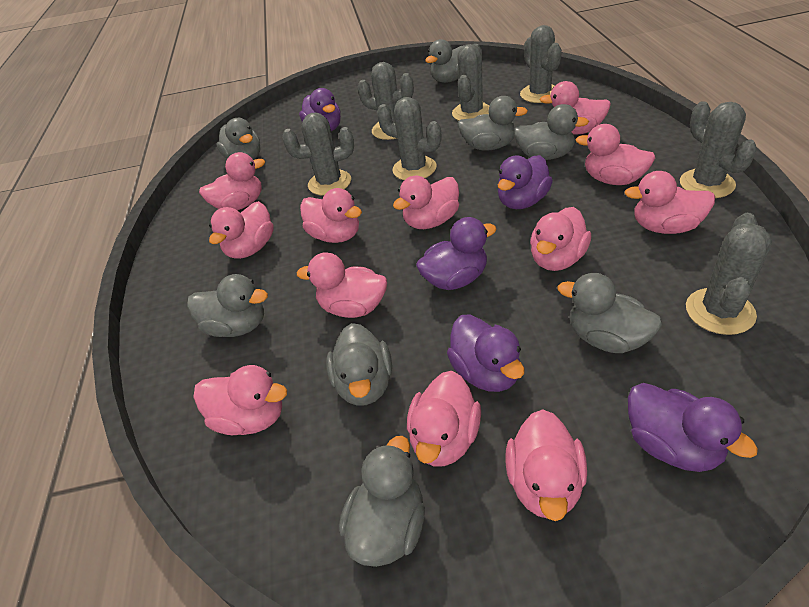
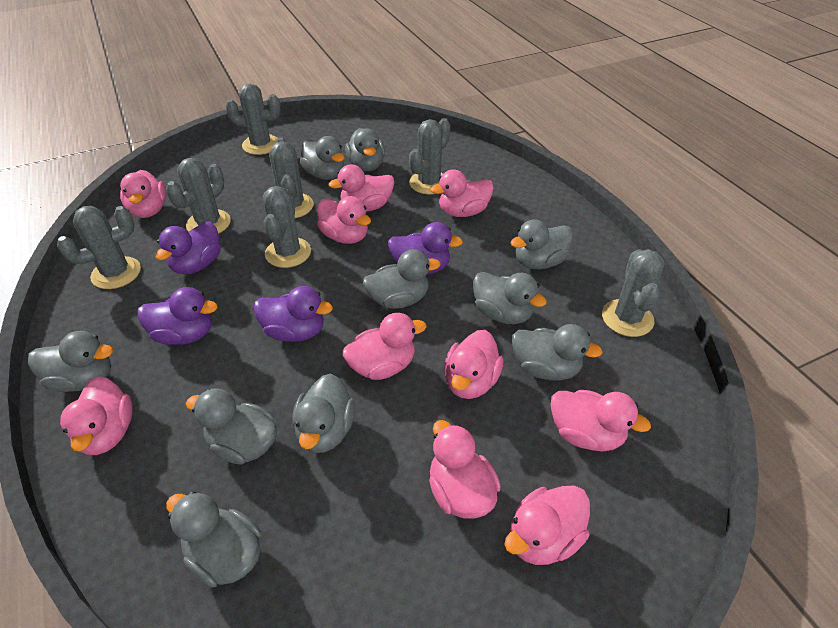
grey duck: [187,274,268,337] [216,118,261,160] [326,323,392,406] [339,436,425,567] [425,39,465,83] [458,96,528,151] [514,104,589,160] [558,273,662,353] = 8 -> [28,331,113,392] [166,491,261,588] [186,388,277,465] [293,374,355,453] [300,136,345,180] [345,128,385,171] [363,249,441,309] [473,272,547,324] [510,219,573,270] [512,324,602,381] = 10
pink duck: [193,365,287,435] [199,152,265,210] [209,201,274,259] [297,252,387,318] [300,188,362,243] [393,176,459,229] [407,371,481,466] [505,409,587,521] [530,207,591,271] [539,81,611,134] [576,124,655,185] [624,171,715,234] = 12 -> [60,376,133,455] [120,170,167,218] [317,196,371,244] [329,164,394,212] [343,313,427,380] [429,420,501,519] [430,169,494,217] [444,330,503,399] [504,485,590,565] [551,390,651,451] = 10
purple duck: [299,88,341,131] [416,217,496,290] [447,314,524,392] [498,155,553,209] [628,383,758,472] = 5 -> [137,287,218,345] [155,221,221,274] [254,286,333,342] [388,222,463,274] = 4

